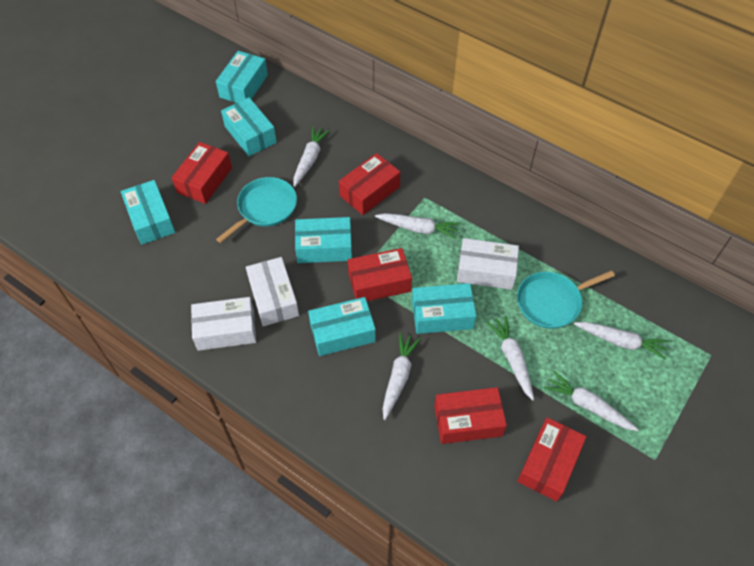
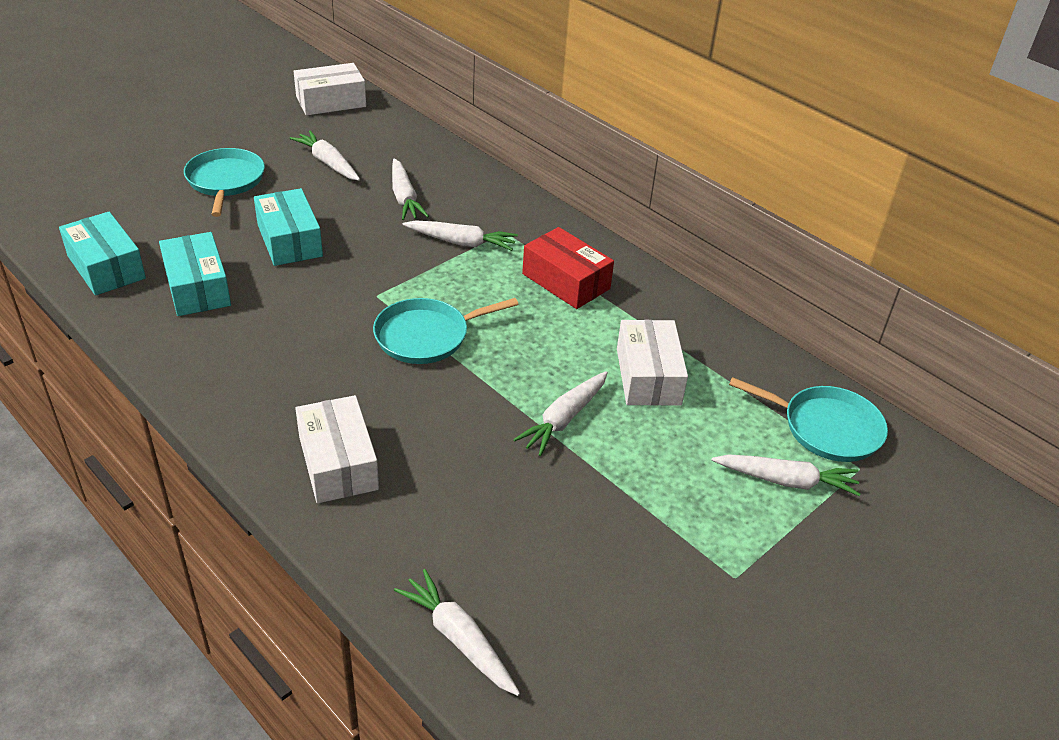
red box: [171,142,232,204] [339,153,400,215] [348,248,412,301] [434,387,507,444] [517,417,587,502] = 5 -> [522,227,614,309] = 1
turquoise box: [121,180,175,245] [216,51,268,103] [221,97,277,156] [295,217,352,263] [308,297,376,356] [412,283,476,334] = 6 -> [59,212,146,296] [159,232,231,316] [254,188,323,266] = 3
turquoise pan: [216,177,297,243] [517,270,615,329] = 2 -> [184,148,265,217] [373,298,519,364] [729,377,888,462] = 3

